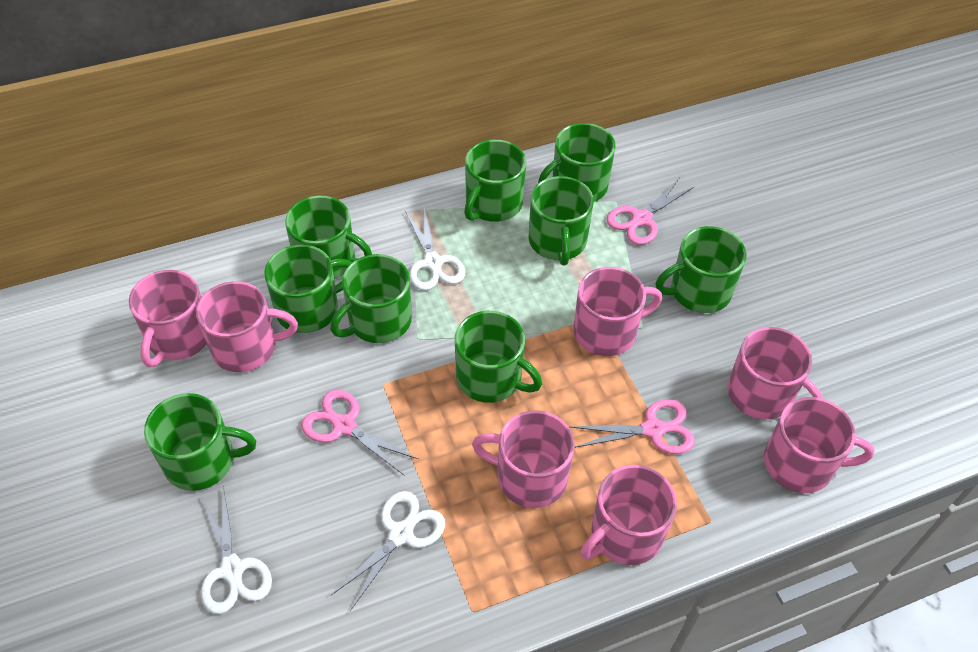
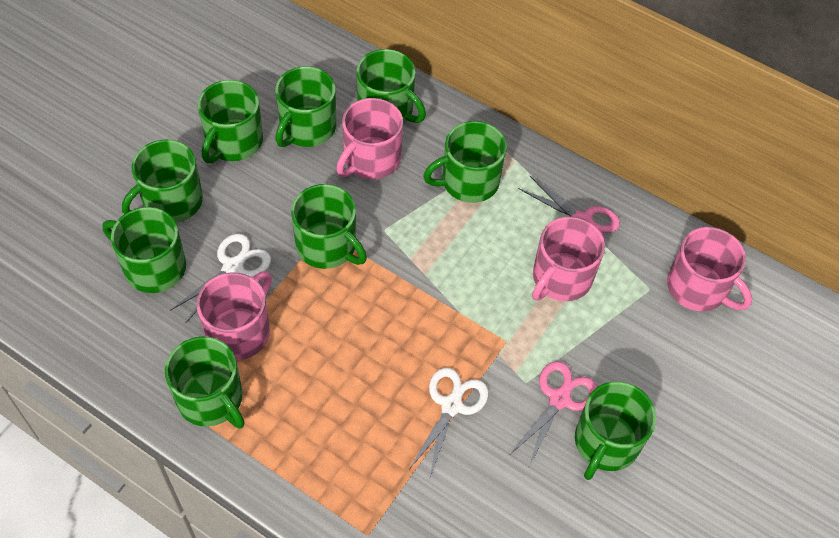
pink mug: [129,270,207,367] [196,281,298,372] [472,410,575,508] [573,267,662,356] [580,465,677,565] [728,327,823,419] [764,397,874,493] = 7 -> [196,271,272,360] [336,98,403,179] [532,217,605,301] [667,227,752,311] = 4
pink scissors: [301,390,418,476] [570,399,695,454] [607,179,695,245] = 3 -> [511,361,597,466] [518,176,620,242] = 2
white scissors: [200,486,272,614] [331,491,445,611] [405,208,465,291] = 3 -> [170,233,271,322] [409,368,489,477] = 2

